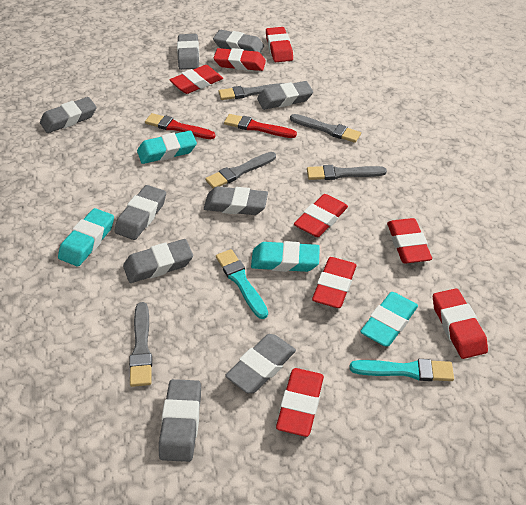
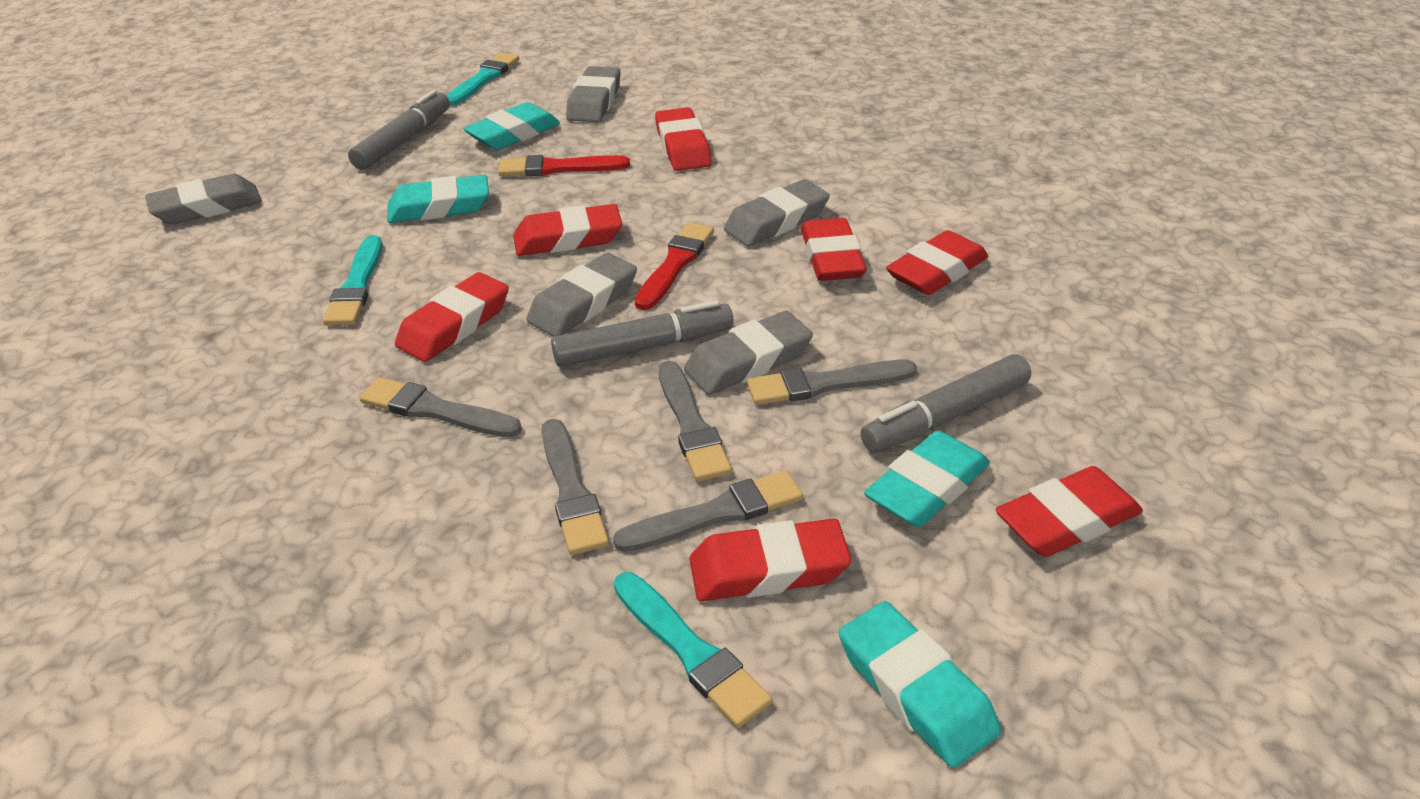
grey eraser: [40,97,97,133] [114,185,166,240] [123,239,193,283] [159,379,201,462] [177,34,200,70] [204,186,268,215] [213,30,264,53] [225,334,296,393] [257,81,313,110] = 9 -> [145,174,262,224] [527,253,637,337] [566,66,621,122] [684,311,813,395] [724,180,830,246] = 5
grey marker: none = 0 -> [348,90,450,170] [551,300,734,367] [861,354,1031,453] = 3
red eraser: [169,65,223,94] [214,48,266,71] [266,27,293,62] [276,368,324,437] [294,194,348,237] [312,257,356,308] [387,218,432,264] [433,288,488,359] = 8 -> [395,272,509,362] [513,204,622,256] [655,107,711,171] [689,519,851,601] [801,218,867,281] [886,230,988,295] [995,466,1143,557] = 7
turquoise brush: [216,249,268,319] [350,359,454,381] = 2 -> [323,235,382,325] [447,52,519,106] [614,572,772,728] = 3

